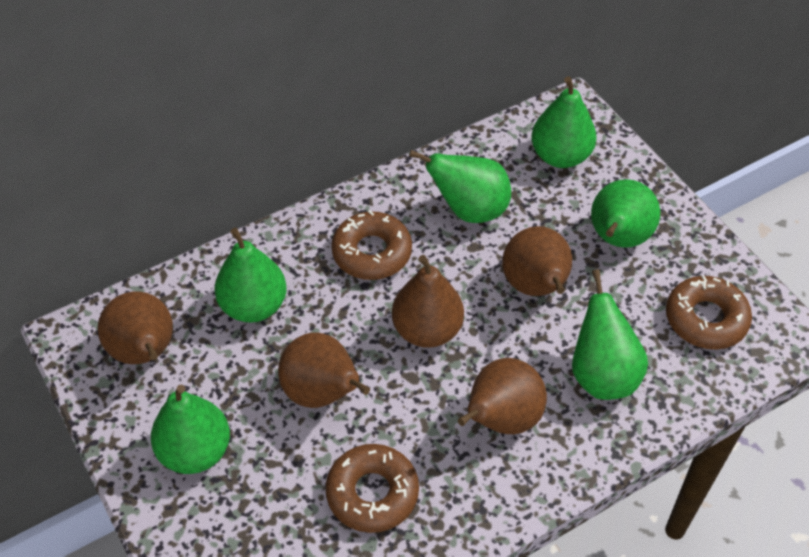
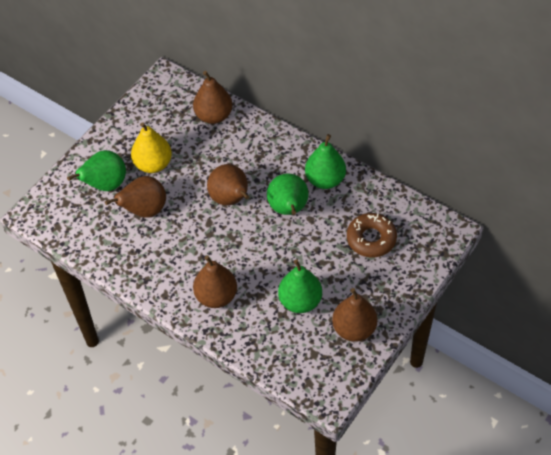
brown donut: [326,444,419,533] [331,210,412,280] [666,275,752,350] = 3 -> [347,213,397,257] = 1
green pear: [151,385,230,474] [215,228,287,323] [409,150,511,223] [531,76,597,168] [572,269,648,400] [591,179,660,248] = 6 -> [67,150,126,191] [267,173,309,215] [278,259,322,313] [305,134,346,189] = 4
yellow pear: none = 0 -> [131,122,172,173] = 1

